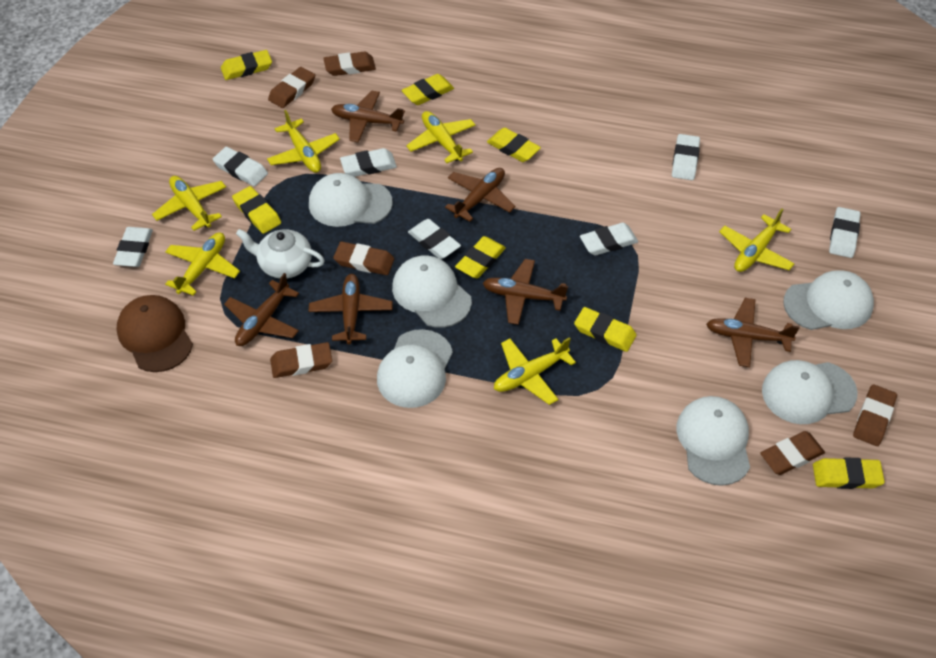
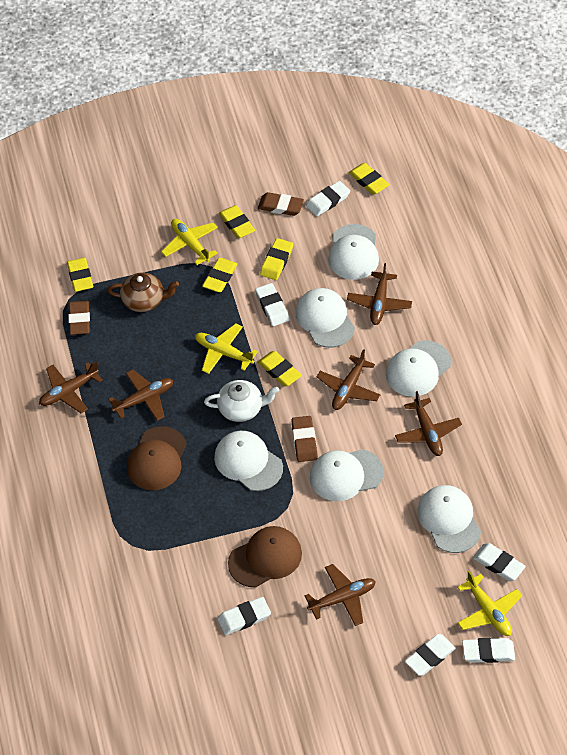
brown cap: [117,295,193,372] = 1 -> [127,426,187,490] [228,526,302,588] = 2
brown eraser: [268,67,315,108] [270,342,332,378] [323,51,376,76] [333,241,394,275] [760,431,825,475] [853,384,897,446] = 6 -> [68,301,90,335] [258,192,304,216] [291,416,318,462] = 3
brown teapot: none = 0 -> [108,272,179,312] = 1
white eraser: [113,227,153,267] [213,147,268,186] [340,148,397,177] [408,219,461,259] [580,223,638,256] [672,134,700,180] [829,207,860,258] = 7 -> [217,597,271,635] [255,283,290,326] [306,181,350,216] [405,634,456,676] [462,638,515,663] [473,543,526,581] = 6
yellow eraser: [221,50,272,80] [232,186,281,234] [401,74,454,105] [455,236,506,278] [487,128,541,162] [574,307,637,352] [813,457,885,489] = 7 -> [67,257,93,292] [202,258,238,292] [219,205,255,238] [258,351,302,387] [260,238,293,280] [349,163,389,195] = 6
yellow plane: [152,176,226,231] [165,232,240,296] [267,110,340,173] [406,111,476,163] [494,337,576,405] [719,208,795,272] = 6 -> [161,219,218,265] [195,324,258,374] [457,571,522,636] = 3

